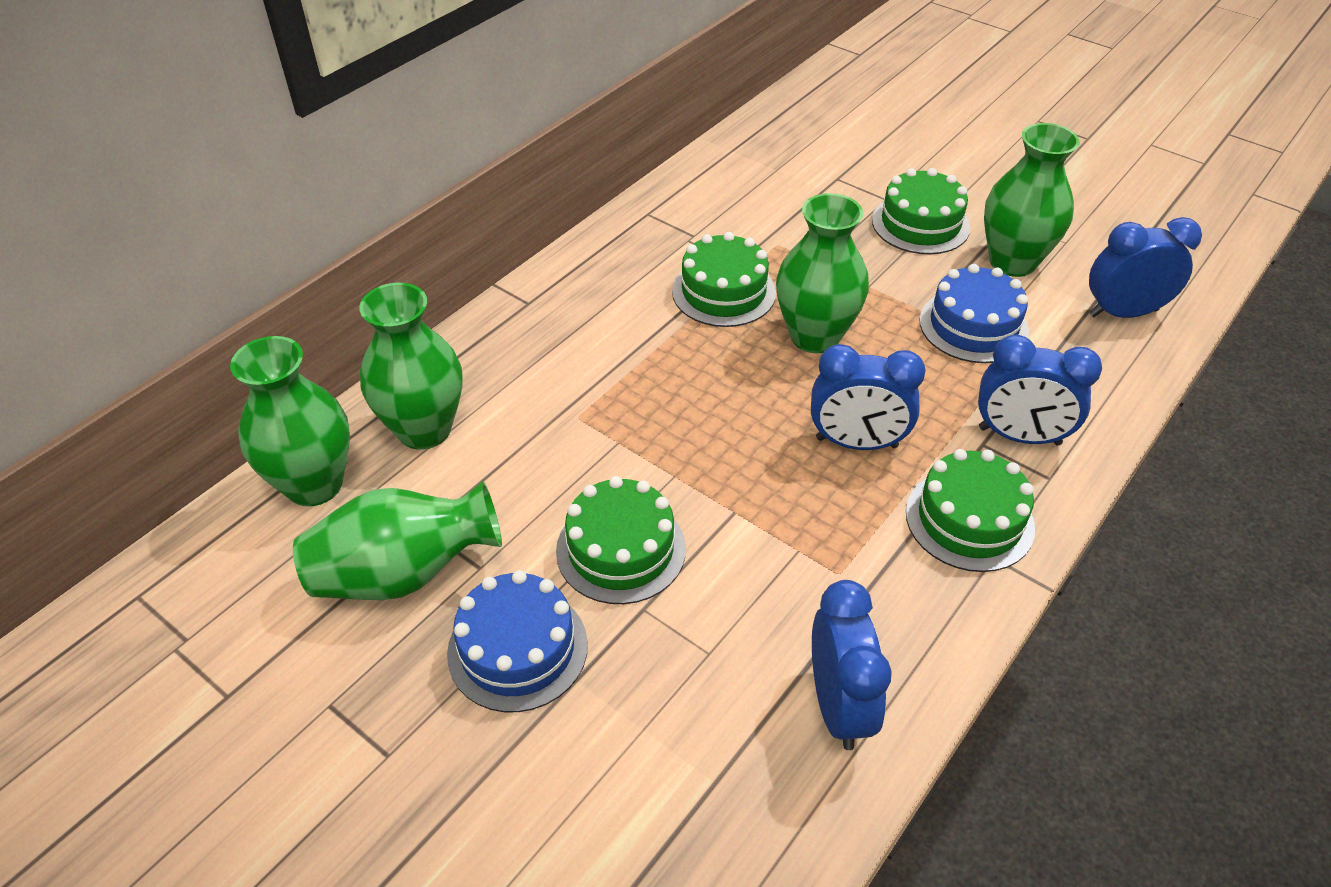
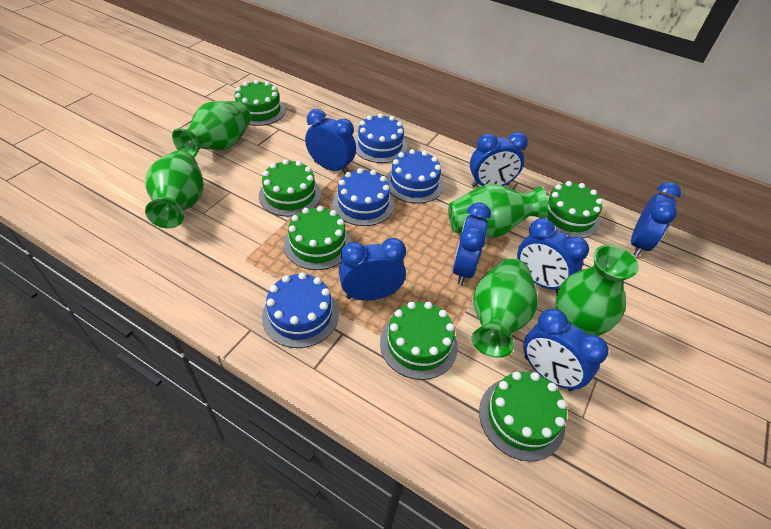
blue cake: [447,570,588,712] [919,264,1029,363] = 2 -> [262,272,339,348] [332,168,394,226] [354,114,407,163] [386,149,444,204] = 4
blue clock: [811,344,926,450] [812,580,892,750] [978,335,1102,445] [1089,217,1202,318] = 4 -> [305,109,356,173] [339,238,406,301] [453,202,491,285] [470,132,528,187] [517,218,589,293] [523,309,609,391] [631,182,681,257] = 7
green cake: [556,476,686,604] [672,232,776,327] [872,168,970,254] [906,449,1035,572] = 4 -> [235,80,286,126] [259,159,321,217] [284,206,351,270] [380,301,458,380] [479,371,567,461] [545,181,603,238] = 6

